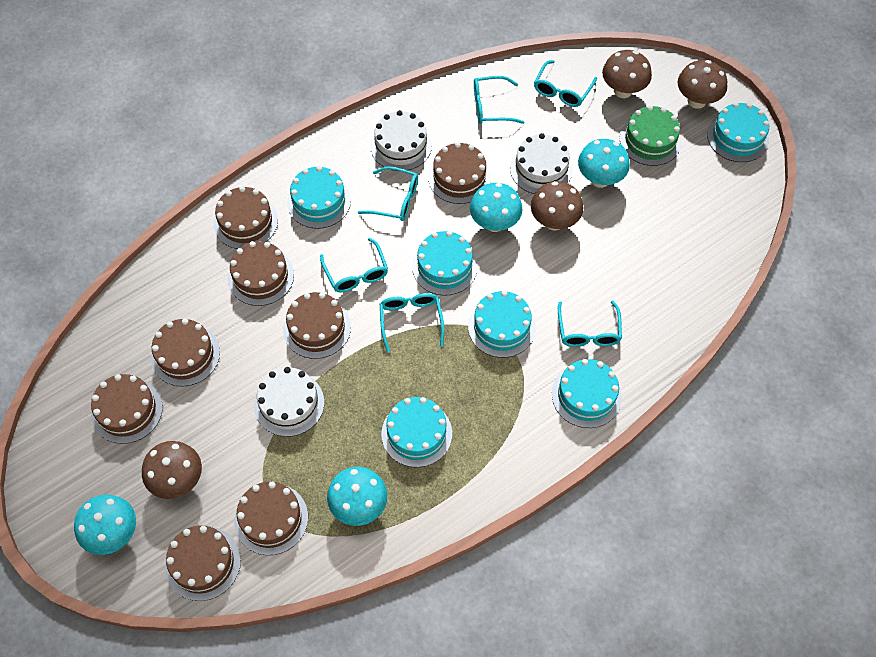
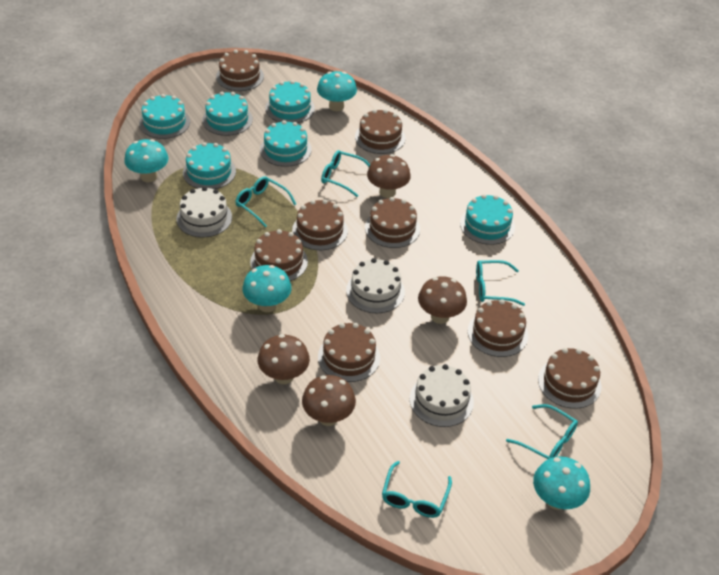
green cake: [620,105,682,166] = 1 -> none = 0
turquoise glasses: [320,238,388,292] [358,166,418,221] [380,293,444,353] [474,76,525,124] [534,60,597,107] [558,301,622,347] = 6 -> [235,176,296,227] [321,150,370,197] [382,461,452,518] [476,260,525,306] [506,404,578,459] = 5

